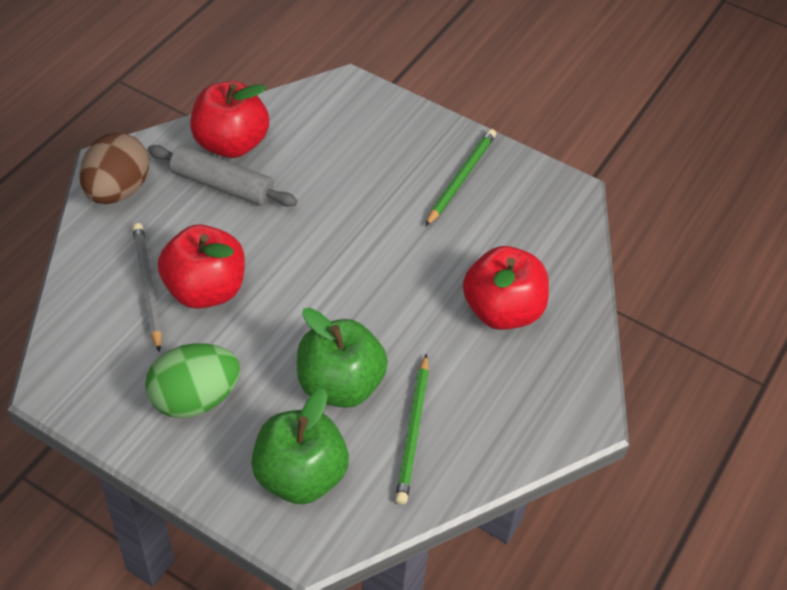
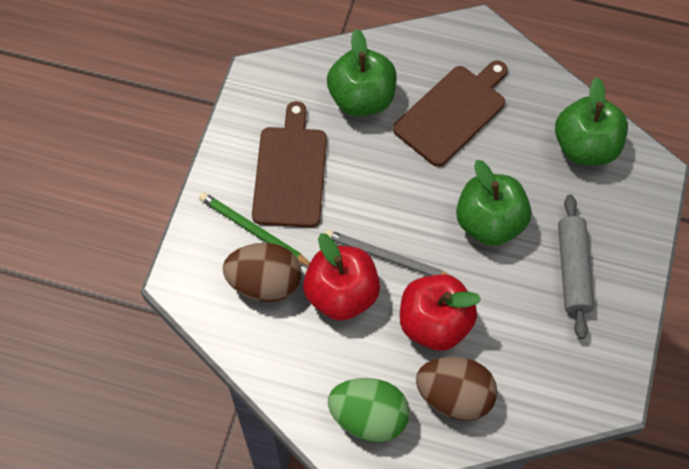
brown cutting board: none = 0 -> [252,101,327,228] [393,60,508,167] = 2
brown egg: [79,132,149,204] = 1 -> [223,243,301,302] [416,357,497,421] = 2
green apple: [251,388,349,504] [297,308,388,408] = 2 -> [327,29,397,116] [456,160,531,246] [555,77,628,165] = 3
green pencil: [395,354,429,505] [425,129,496,227] = 2 -> [199,192,310,266] = 1
red apple: [158,224,245,309] [190,81,269,158] [463,246,549,330] = 3 -> [303,233,380,321] [400,274,481,351] = 2

